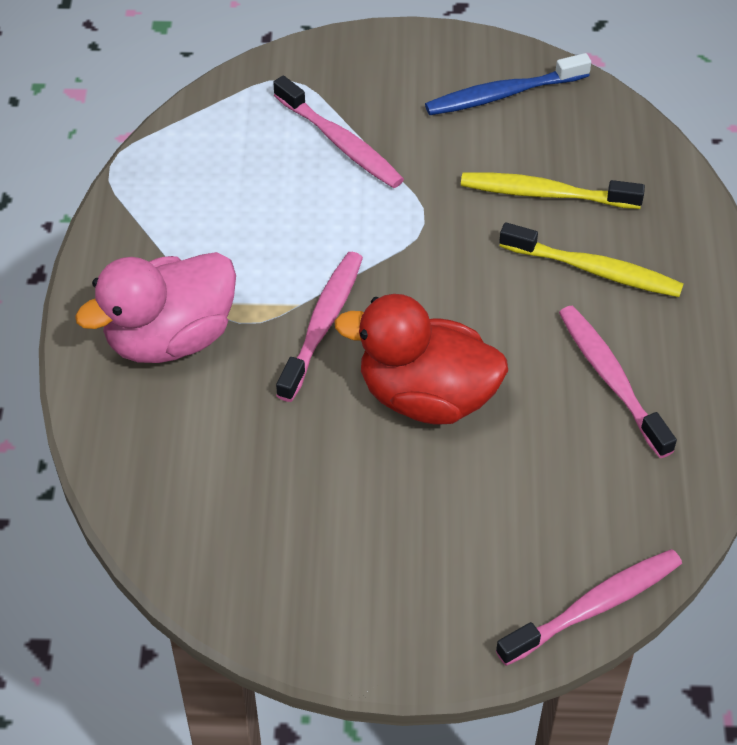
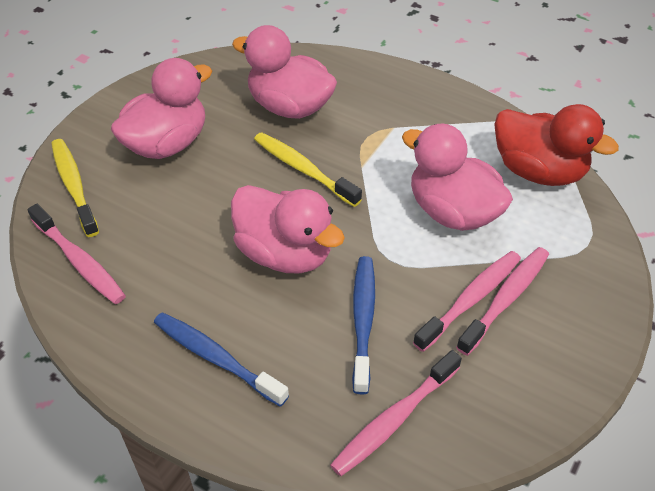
blue toothbrush: [425,53,591,115] = 1 -> [154,312,289,407] [352,256,375,394] = 2
pink duck: [75,252,236,363] = 1 -> [111,58,212,159] [231,185,345,273] [232,25,337,119] [402,124,513,231] = 4

